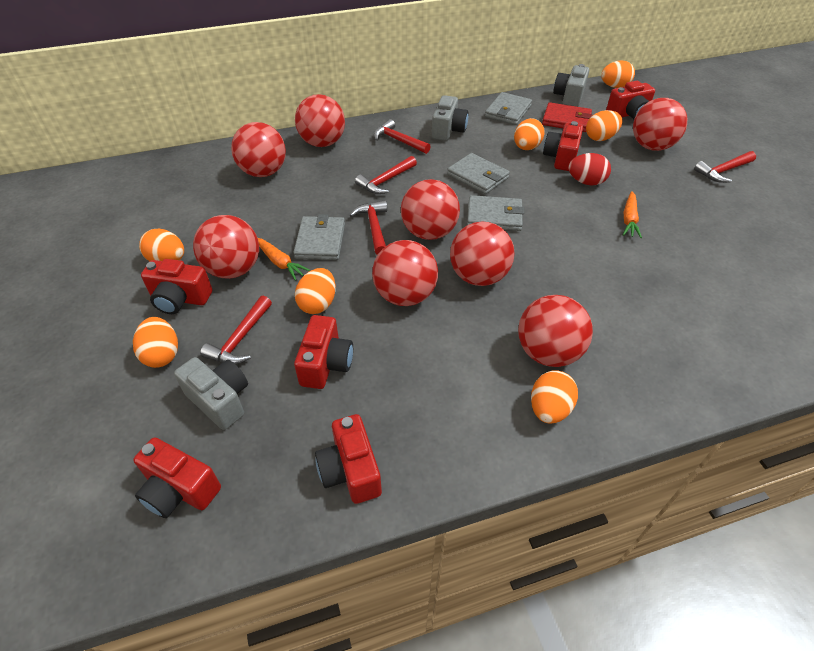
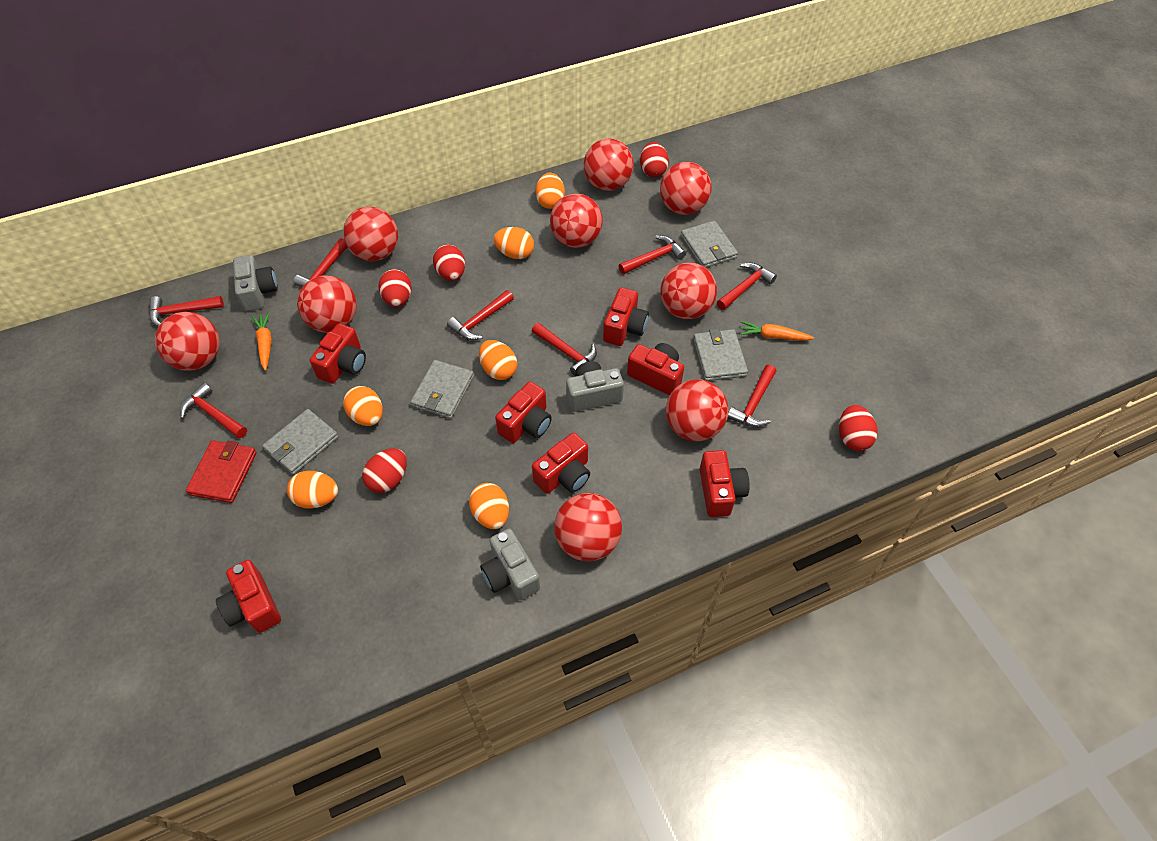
orange egg: [133,317,178,368] [139,229,184,261] [295,268,336,314] [514,118,545,150] [531,370,578,424] [586,110,622,141] [601,61,635,88] = 7 -> [287,471,338,509] [343,386,383,426] [469,483,509,529] [479,340,517,380] [494,227,534,259] [536,173,565,209] = 6
red ball: [193,215,259,279] [231,122,286,177] [295,94,345,147] [372,240,438,306] [401,179,460,240] [450,221,515,286] [518,295,593,367] [633,98,687,151] = 8 -> [155,312,220,371] [297,275,357,333] [343,207,398,261] [550,193,603,248] [554,493,622,561] [584,138,634,191] [660,162,712,215] [660,263,717,319] [666,379,729,441] = 9
red camera: [133,437,221,518] [141,259,212,314] [294,315,353,389] [315,414,382,504] [543,121,583,171] [606,81,655,119] = 6 -> [216,560,281,633] [310,323,366,384] [495,382,552,443] [532,433,590,494] [603,288,649,346] [627,343,684,396] [700,450,750,517] = 7
red egg: [568,153,611,185] = 1 -> [362,448,407,493] [379,269,412,307] [433,244,465,281] [640,142,669,177] [839,405,878,451] = 5
red hammer: [200,296,272,364] [350,200,387,255] [355,156,417,194] [374,119,431,154] [694,151,756,183] = 5 -> [149,296,224,326] [180,383,247,438] [294,238,347,287] [447,290,514,340] [532,323,597,376] [619,235,686,274] [717,263,777,310] [728,365,776,427] = 8

